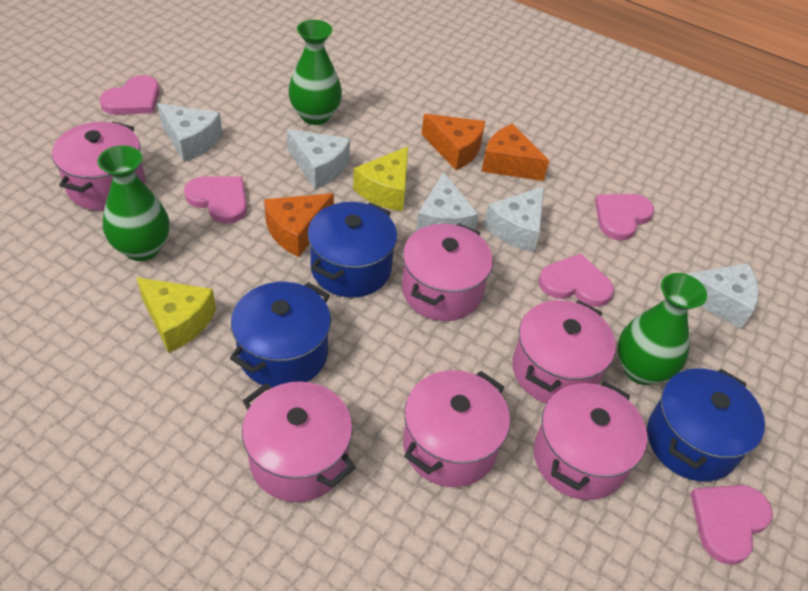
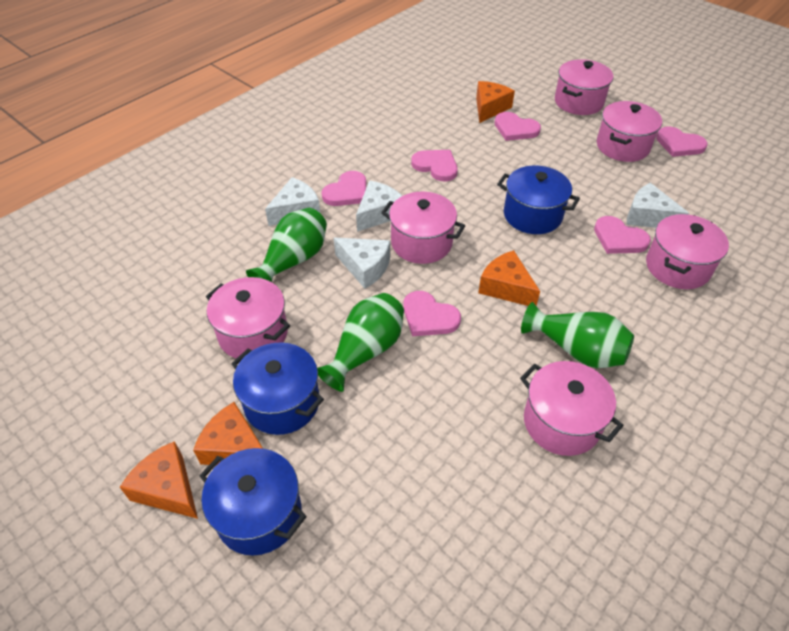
orange cheese: [264,193,334,257] [422,114,485,170] [481,124,549,181] = 3 -> [120,441,198,519] [193,402,263,465] [476,81,515,123] [478,250,540,306] = 4
pink heart: [100,75,160,115] [184,176,247,224] [539,253,614,307] [595,194,654,241] [690,485,773,565] = 5 -> [322,171,366,206] [403,291,461,336] [411,150,458,181] [495,112,541,141] [594,216,651,254] [656,126,708,157] = 6
white cheese: [157,103,222,162] [287,129,350,189] [416,172,479,231] [484,186,544,253] [687,263,759,329] = 5 -> [265,177,320,226] [334,238,390,289] [356,180,402,232] [627,183,689,228] = 4
yellow cheese: [136,277,216,353] [353,147,408,211] = 2 -> none = 0

